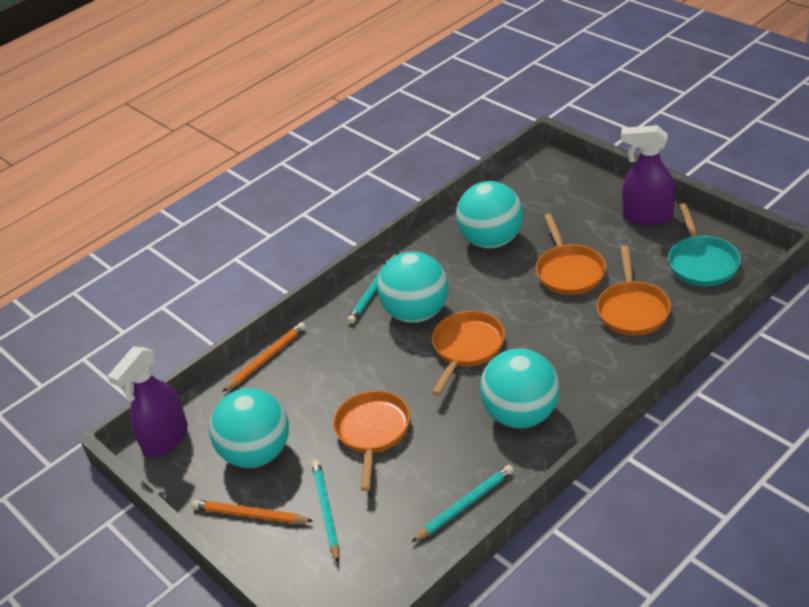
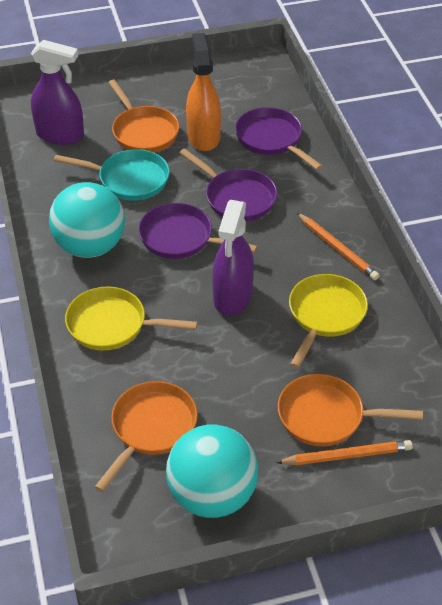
orange pan: [333,391,410,491] [432,311,505,396] [536,214,606,295] [597,246,671,335] = 4 -> [95,381,198,492] [108,80,179,153] [278,374,423,447] = 3
orange spray bottle: none = 0 -> [186,33,221,151] = 1
purple pan: none = 0 -> [138,203,258,259] [180,149,277,221] [235,107,323,170] = 3
turquoise ball: [209,388,289,468] [378,251,448,323] [456,181,523,248] [480,348,560,428] = 4 -> [49,182,125,258] [166,424,258,518] = 2
turquoise pencil: [312,460,339,563] [347,253,398,324] [412,465,514,542] = 3 -> none = 0
yellow pan: none = 0 -> [65,287,198,351] [289,274,368,368] = 2

